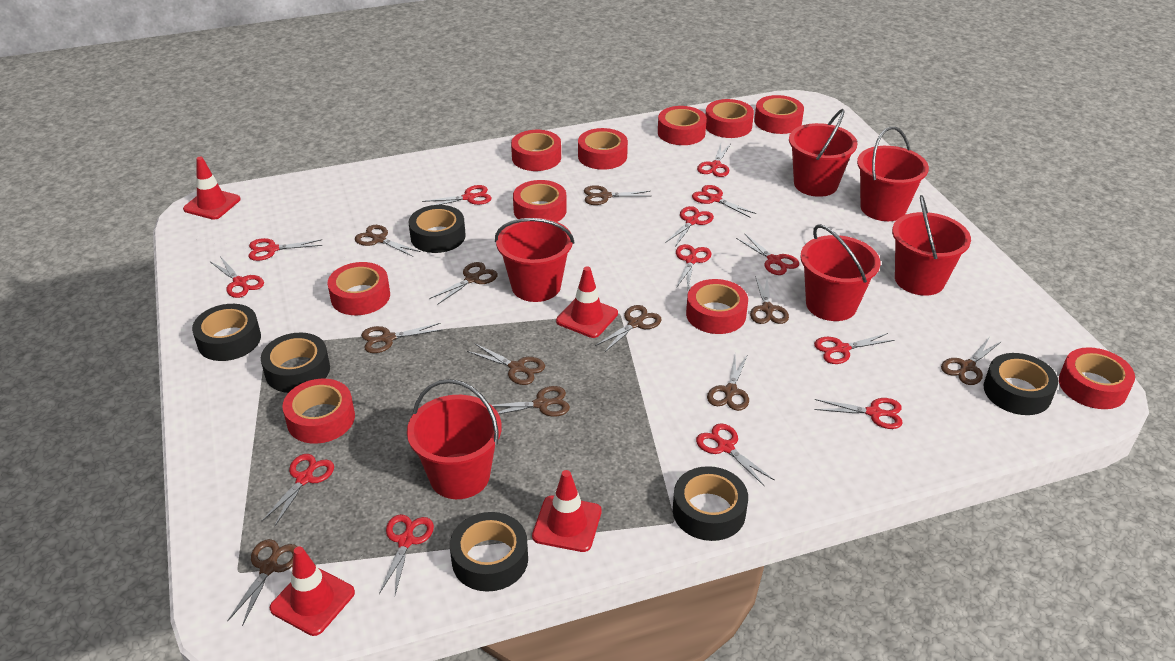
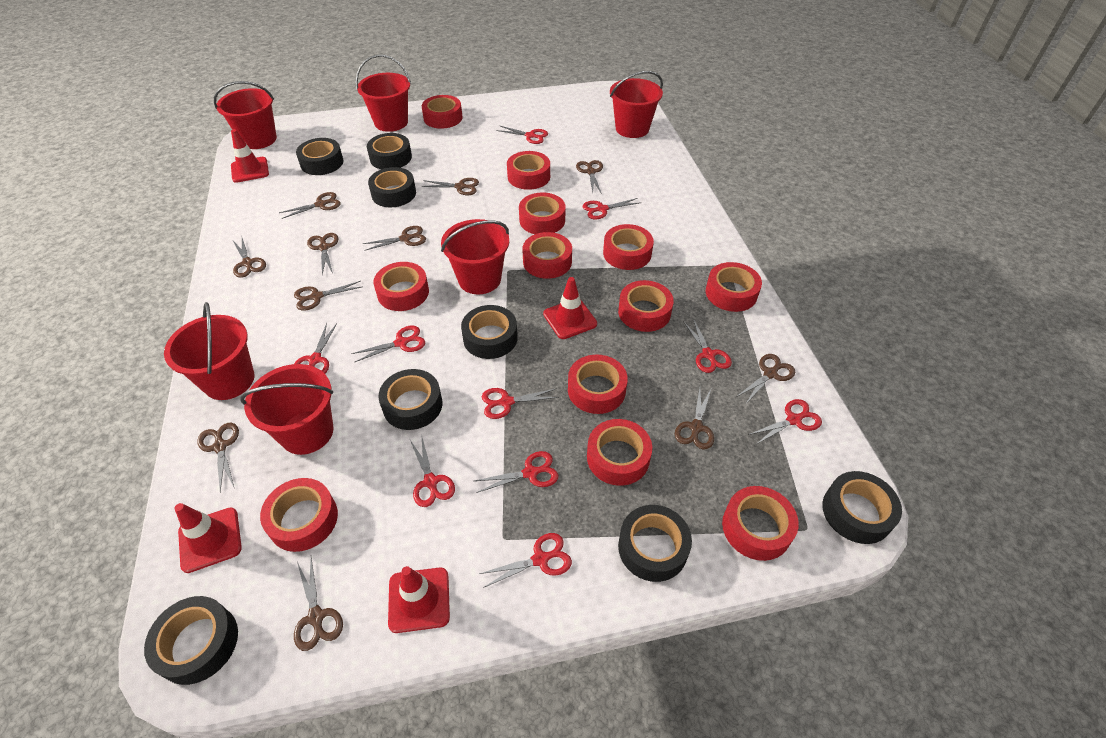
black tape: [192,304,261,361] [261,332,330,393] [408,205,466,253] [450,512,528,592] [673,466,748,541] [984,353,1058,415] = 6 -> [144,596,238,685] [296,138,343,175] [367,133,412,169] [368,167,416,207] [378,369,442,430] [461,305,518,359] [618,505,692,582] [822,471,902,544] = 8
red scissors: [211,256,264,298] [248,238,322,261] [262,454,334,526] [379,514,434,595] [422,185,492,205] [665,206,714,247] [676,244,712,291] [692,185,757,217] [696,423,775,486] [697,143,731,177] [736,233,799,275] [814,333,895,364] [814,398,903,429] = 13 -> [294,323,337,373] [351,326,425,362] [410,434,455,507] [475,451,559,493] [479,533,572,588] [482,388,559,419] [496,126,548,144] [583,198,639,220] [683,319,732,373] [748,399,822,445] = 10
red tape: [282,379,355,444] [328,262,390,315] [511,130,561,171] [513,180,567,222] [578,128,628,170] [658,106,707,145] [686,279,748,334] [706,99,754,138] [754,95,804,134] [1059,347,1135,409] = 10 -> [260,478,338,552] [373,262,429,311] [422,95,463,129] [507,151,550,190] [519,193,566,234] [522,232,572,279] [568,355,628,414] [587,419,652,486] [603,224,654,270] [618,280,674,332] [706,262,762,312] [722,486,799,561] = 12

